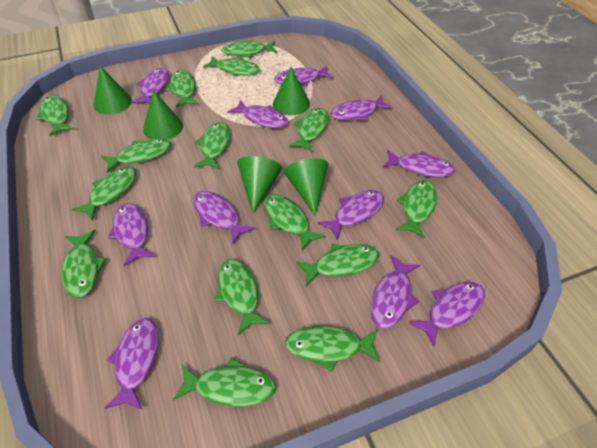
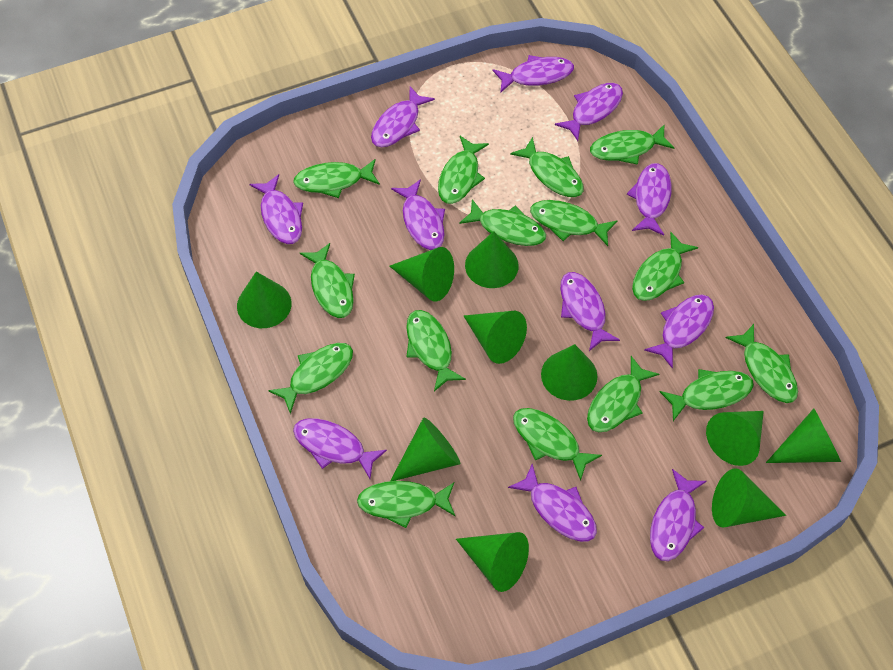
green cone: [94,66,132,115] [143,90,183,140] [237,156,282,213] [273,67,310,116] [284,159,328,216] = 5 -> [237,272,292,328] [389,247,454,302] [390,417,460,481] [456,532,529,592] [464,311,527,364] [465,231,519,288] [541,344,598,401] [706,411,764,466] [712,468,786,528] [766,409,841,463] = 10

